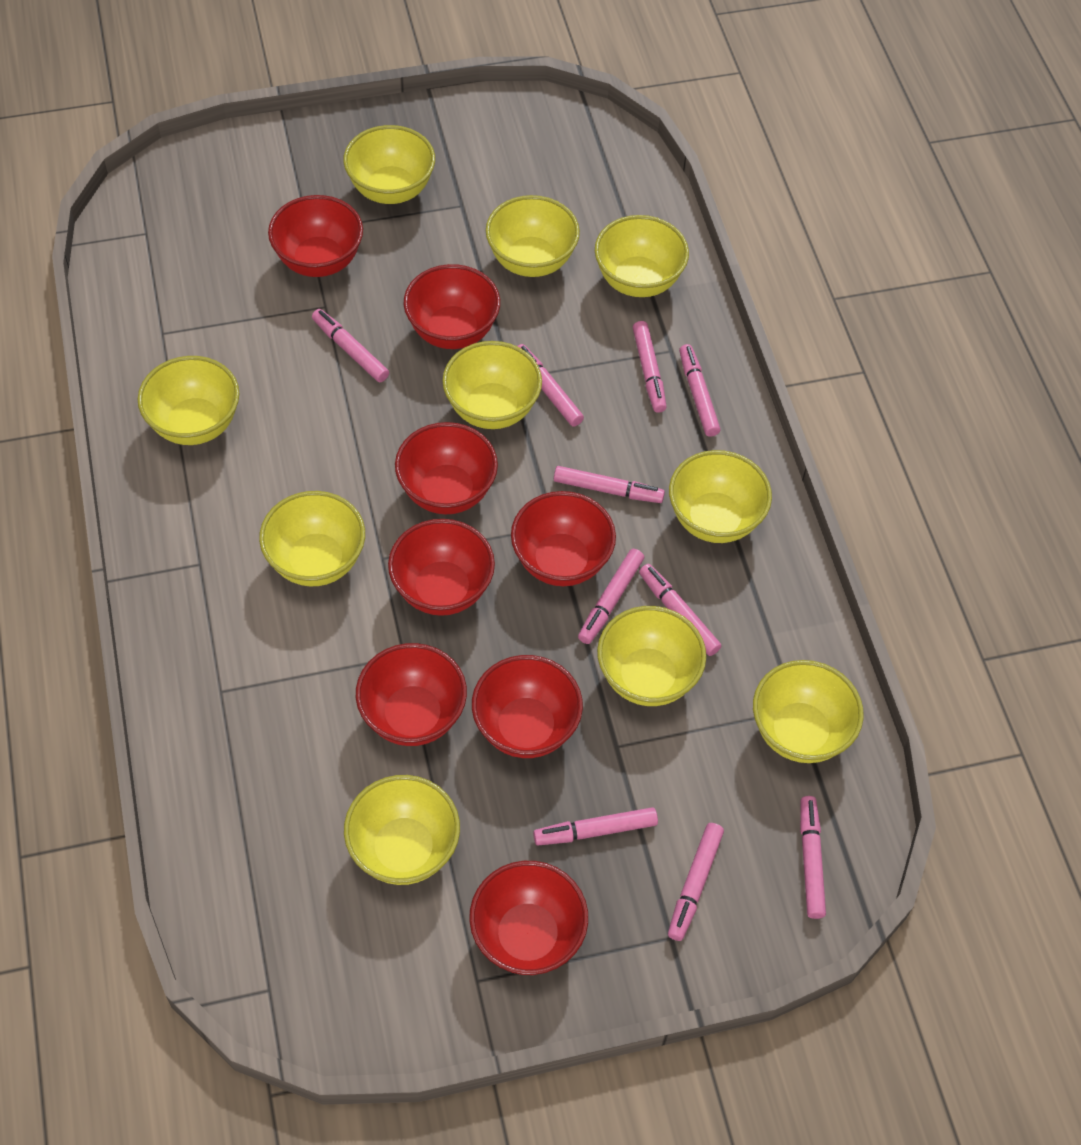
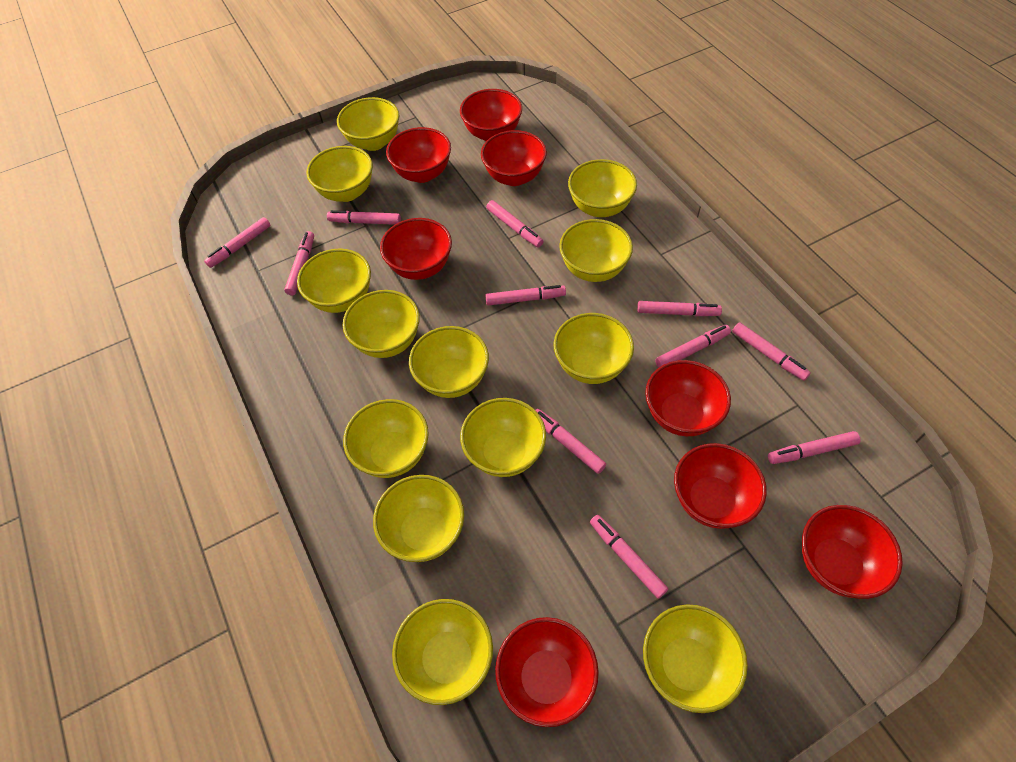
pink marker: [312,309,389,382] [517,344,584,426] [533,807,658,846] [554,466,665,503] [578,549,644,644] [633,321,667,413] [639,564,721,656] [668,823,724,941] [679,344,721,437] [800,796,826,919] = 10 -> [204,217,270,268] [284,231,314,296] [327,210,401,225] [485,285,566,306] [486,200,543,247] [536,409,606,474] [590,515,668,599] [637,301,722,316] [655,325,731,368] [732,322,811,381] [768,431,860,464] = 11
yellow bowl: [138,356,239,445] [259,491,365,586] [343,125,435,204] [344,775,460,885] [442,341,542,429] [486,195,580,277] [595,215,689,297] [597,606,706,706] [669,450,772,543] [753,660,864,763] = 10 -> [297,249,371,313] [307,146,373,202] [337,97,399,151] [343,290,420,358] [343,399,429,478] [373,475,464,562] [392,599,493,705] [409,326,489,398] [460,398,546,477] [554,313,634,384] [559,219,633,282] [568,159,637,217] [643,604,748,713] = 13

